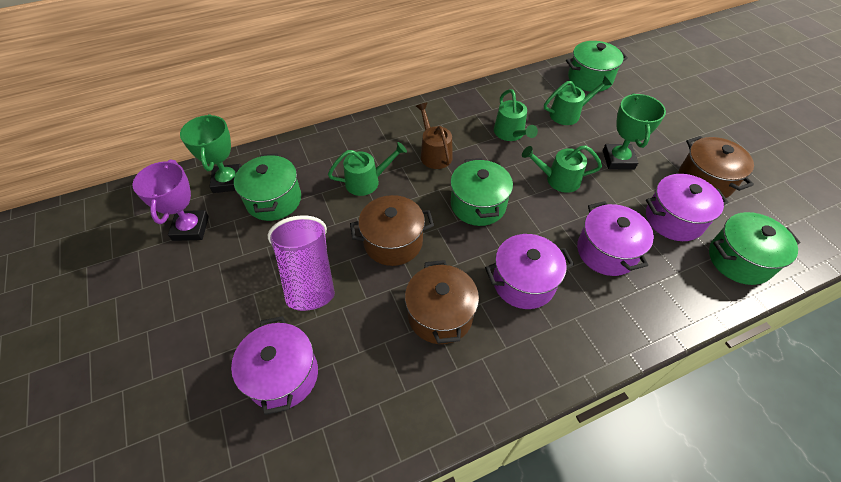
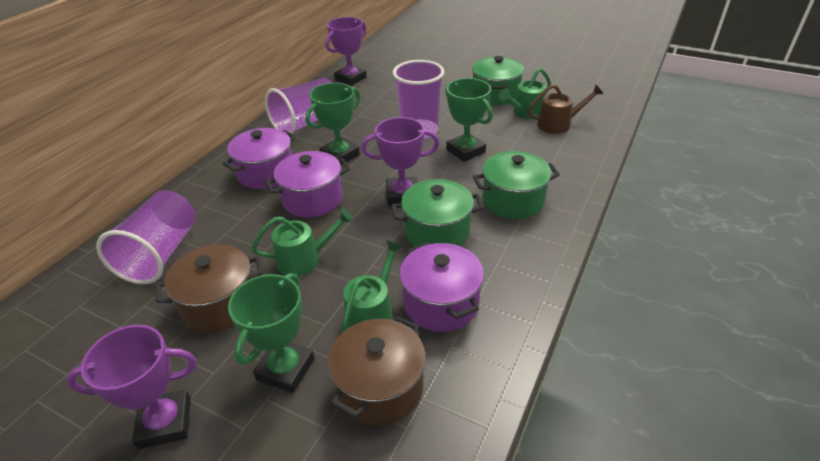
brown pot: [350,195,434,266] [405,260,479,344] [679,136,754,198] = 3 -> [155,245,263,332] [328,316,426,426] = 2
green pot: [234,154,301,221] [450,158,513,226] [566,41,628,92] [709,212,801,285] = 4 -> [391,179,484,246] [472,56,524,105] [473,151,560,219] = 3
green trophy: [180,114,242,193] [603,93,666,170] = 2 -> [228,273,315,393] [305,83,360,165] [445,78,493,162] = 3
green watering can: [328,142,407,196] [494,89,538,141] [522,145,602,193] [544,76,612,125] = 4 -> [251,208,354,276] [341,240,403,333] [498,68,551,119] = 3
purple cup: [268,215,335,311] = 1 -> [96,190,196,284] [265,78,332,134] [393,60,445,139] = 3
purple pot: [231,316,318,415] [485,234,574,309] [577,201,654,276] [646,174,728,241] = 4 -> [222,128,296,189] [265,151,351,217] [400,242,484,332] = 3
purple trophy: [133,159,209,241] = 1 -> [66,325,197,449] [325,17,367,86] [361,117,439,206] = 3

